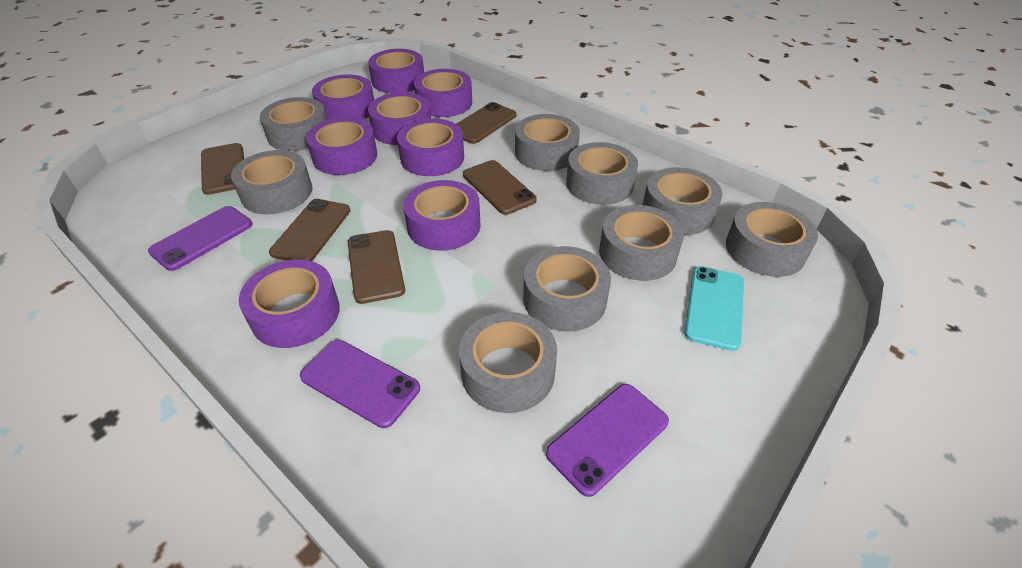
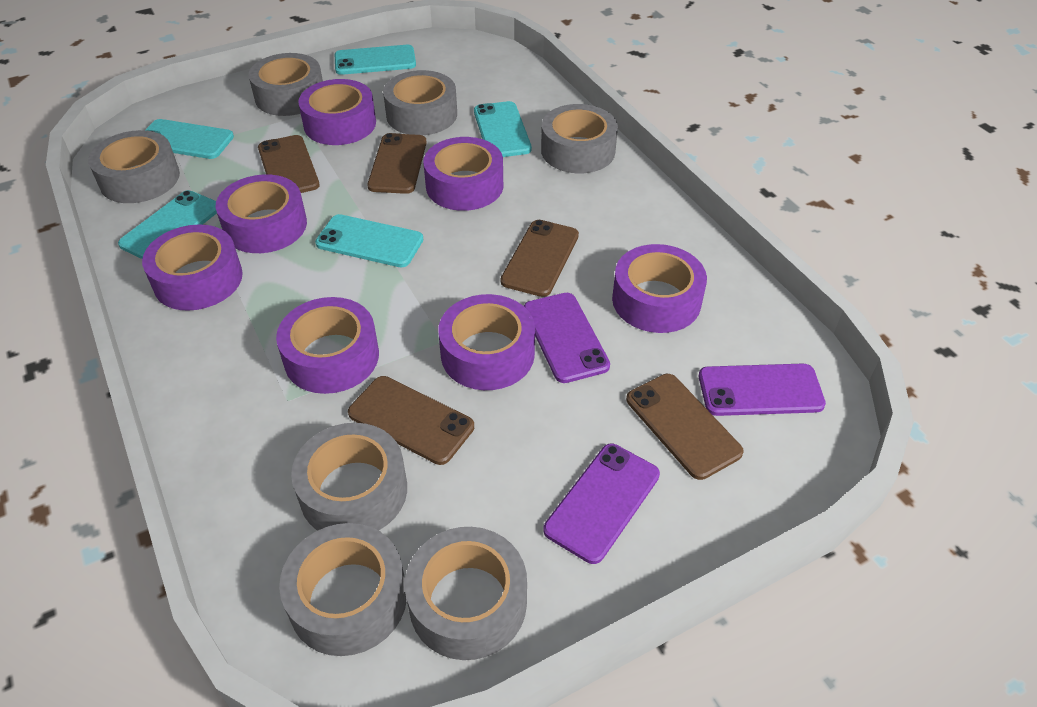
grey tape: [231,150,312,214] [260,97,327,151] [459,312,557,413] [515,114,580,171] [523,246,611,331] [566,142,638,205] [599,205,684,281] [643,167,722,235] [726,202,818,277] = 9 -> [88,130,180,203] [248,53,323,116] [279,523,407,656] [291,423,407,531] [383,70,457,135] [405,527,527,660] [541,104,618,173] = 7
purple tape: [239,259,340,348] [306,117,377,175] [312,74,374,120] [368,49,424,93] [368,92,431,145] [397,118,464,176] [403,180,481,251] [414,69,472,117] = 8 -> [142,224,243,311] [215,174,307,253] [276,297,379,394] [298,79,376,145] [423,137,503,211] [438,294,535,390] [612,244,707,333] = 7
turquoise phone: [684,266,744,351] = 1 -> [118,190,217,259] [146,119,234,159] [315,214,423,267] [334,45,416,75] [474,101,532,157] = 5

